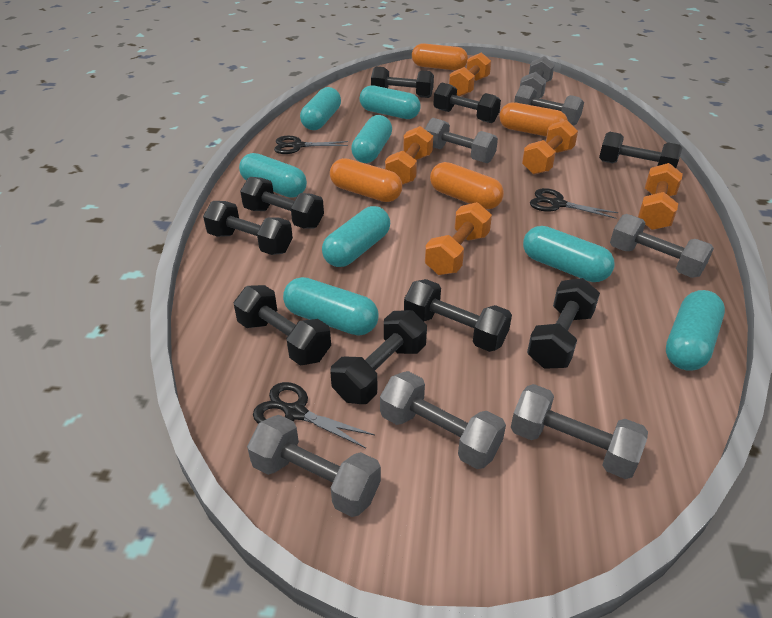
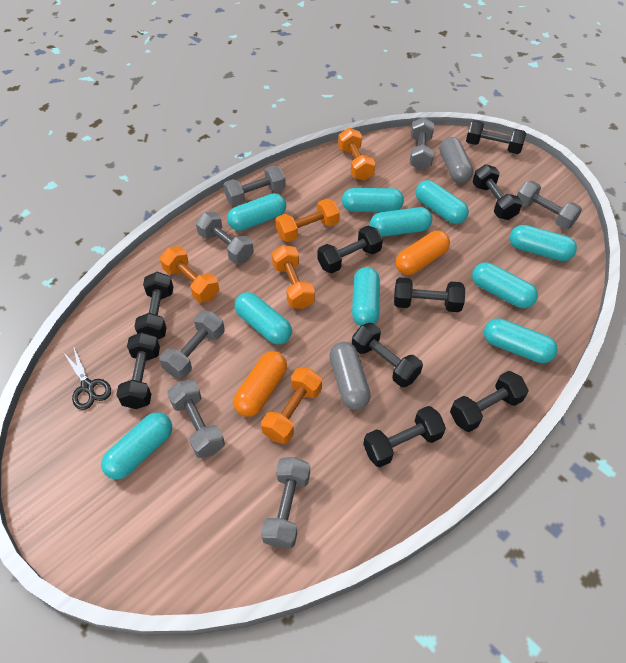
black scissors: [253,382,375,448] [274,136,348,154] [530,188,618,219] = 3 -> [64,346,111,410] = 1
grey capsule: none = 0 -> [329,342,371,410] [440,137,473,184] = 2
orange capsule: [330,158,402,202] [412,43,468,70] [430,162,504,209] [499,102,568,137] = 4 -> [233,351,287,417] [396,231,450,275] = 2
turquoise capsule: [239,153,307,198] [283,277,378,336] [300,87,341,130] [322,206,390,267] [351,115,392,163] [360,85,421,119] [523,226,615,282] [666,290,725,371] = 8 -> [101,412,172,479] [227,193,286,231] [235,292,292,345] [342,188,404,212] [352,267,380,326] [370,207,432,237] [416,180,469,224] [472,262,538,308] [484,318,558,363] [510,225,577,261] = 10

